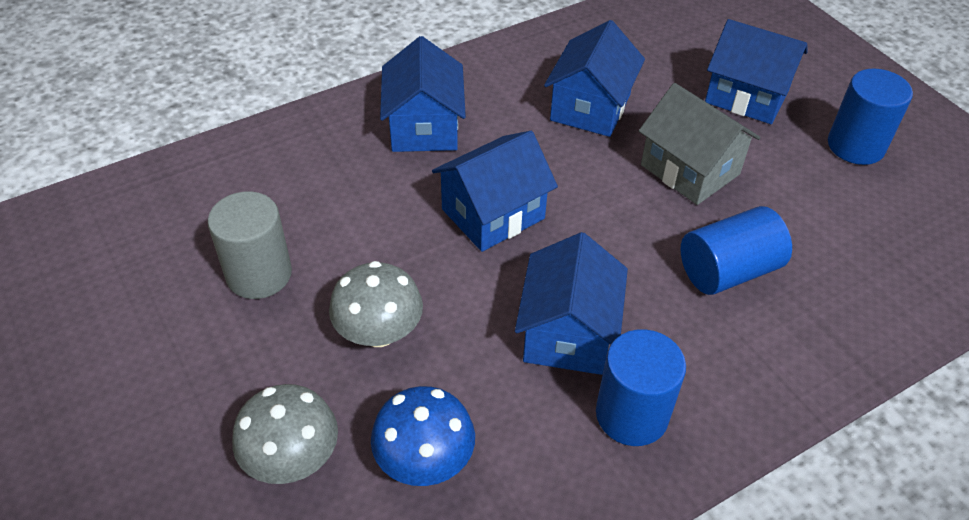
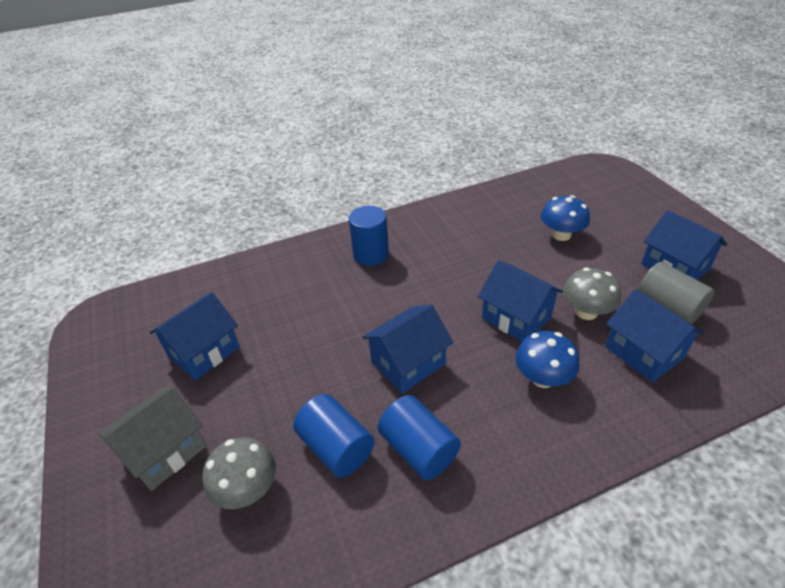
blue mushroom: [371,386,475,486] = 1 -> [515,331,580,388] [541,195,590,241] = 2

